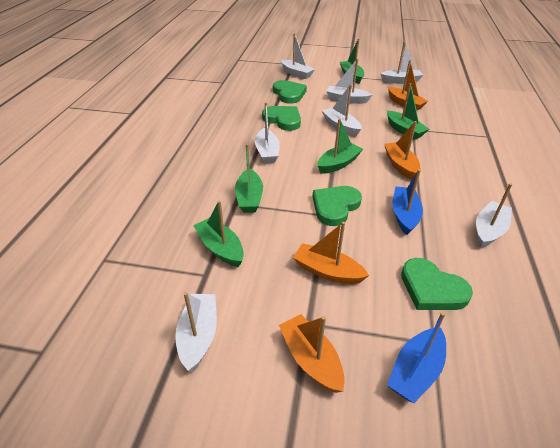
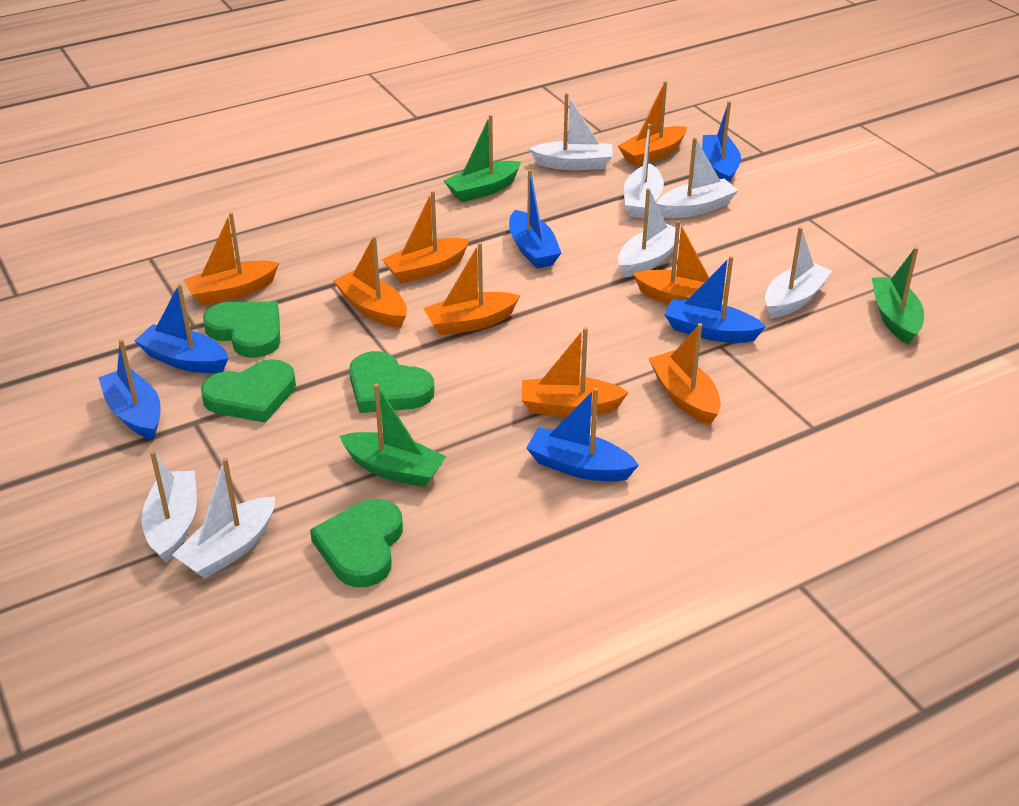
blue boat: [387,312,446,403] [393,169,423,235] = 2 -> [98,339,160,440] [134,284,228,373] [509,170,561,269] [526,388,639,481] [665,256,766,343] [702,101,741,183] = 6
green boat: [193,201,244,267] [235,144,263,213] [318,118,363,174] [340,38,364,84] [387,83,429,140] = 5 -> [340,384,446,487] [444,115,521,202] [872,247,924,345] = 3
orange boat: [279,314,345,393] [293,222,369,284] [384,121,420,180] [388,60,428,110] = 4 -> [184,212,279,305] [333,236,407,328] [382,190,470,283] [423,242,520,335] [521,327,629,417] [618,81,687,166] [633,220,726,305] [649,323,721,425] = 8

